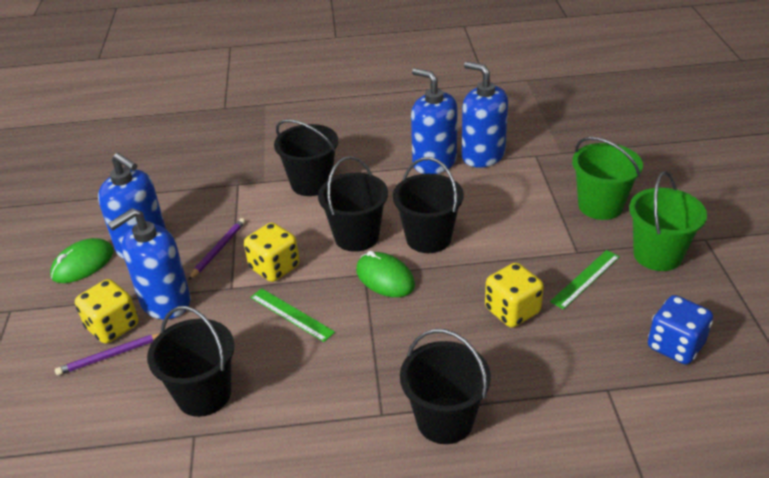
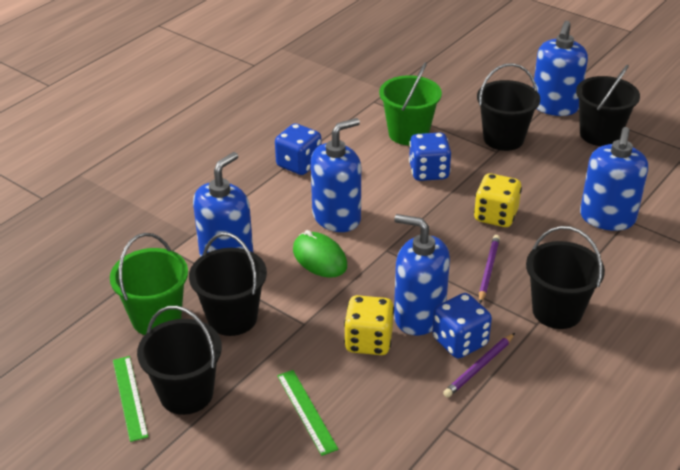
blue dice: [648,295,713,364] = 1 -> [275,123,322,175] [409,133,451,181] [432,293,492,359] = 3
blue soap dispenser: [98,153,166,259] [108,208,191,319] [411,68,457,174] [462,62,508,167] = 4 -> [193,152,253,257] [311,118,361,232] [394,214,450,335] [533,21,588,116] [580,127,648,231] = 5
green mouse: [50,238,114,283] [356,251,415,297] = 2 -> [293,230,347,278] = 1
yellow dice: [75,279,139,344] [244,222,300,282] [485,263,544,328] = 3 -> [344,295,394,355] [474,173,522,227] = 2

